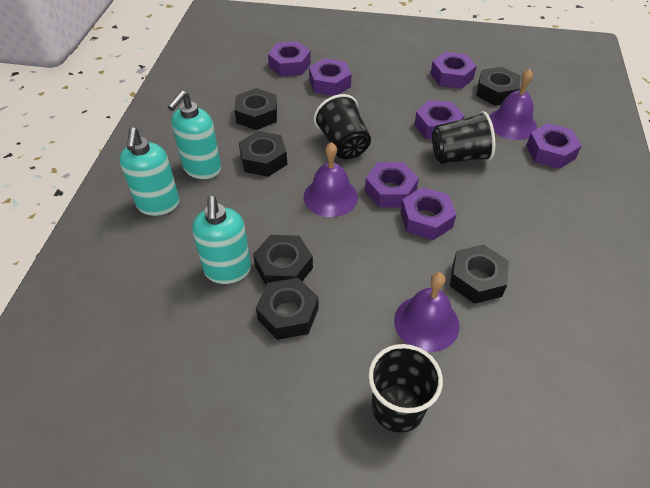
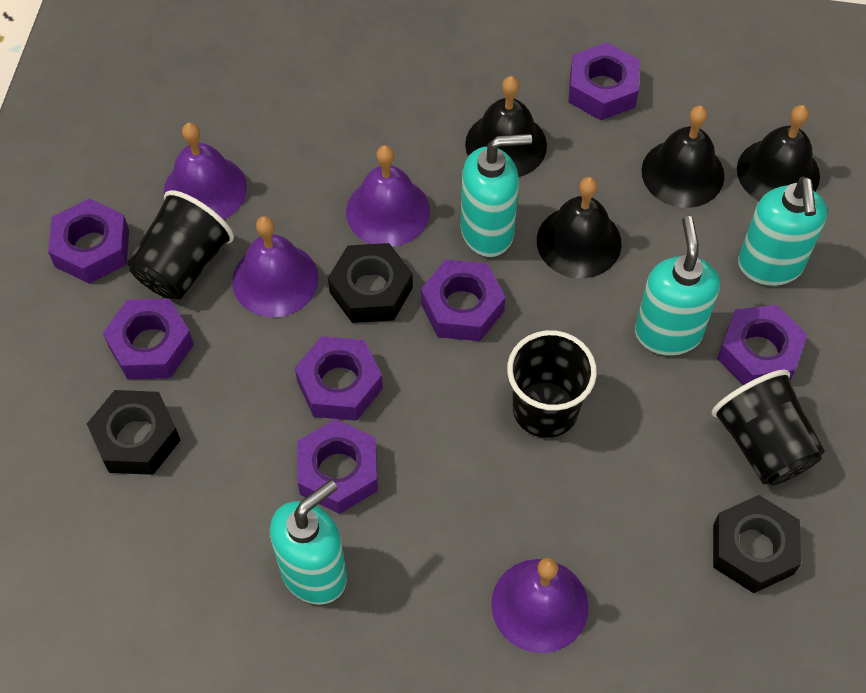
black bell: none = 0 -> [465,76,547,177] [537,177,622,278] [642,106,725,208] [737,105,820,201] = 4
black nut: [235,88,277,130] [239,131,287,177] [253,235,313,285] [256,278,319,340] [450,245,509,304] [476,67,521,106] = 6 -> [87,390,181,475] [328,243,413,323] [713,495,801,593] = 3
purple bell: [304,142,358,217] [394,272,459,352] [489,69,537,140] = 3 -> [164,122,247,220] [232,216,319,317] [346,145,430,247] [491,558,588,653] = 4
turquoise soap dispenser: [120,127,180,216] [167,91,221,179] [192,196,251,284] = 3 -> [270,480,347,604] [461,134,532,257] [635,216,720,356] [738,177,827,286] = 4

